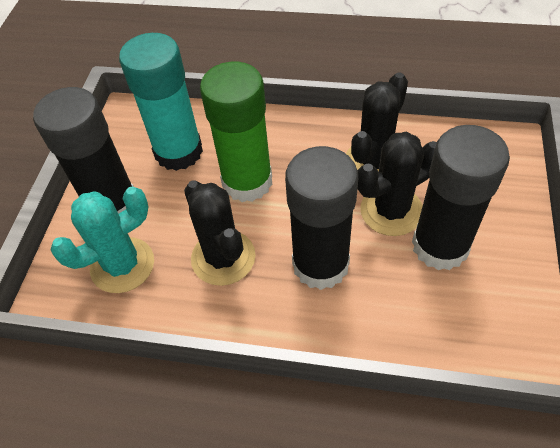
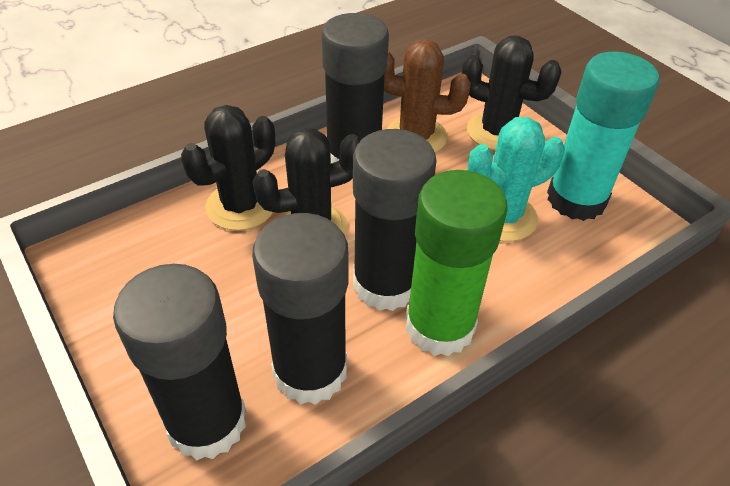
black glue stick: [33,87,134,214] [285,146,358,290] [412,125,510,270] = 3 -> [113,264,246,460] [252,213,348,405] [322,13,389,163] [353,129,437,311] = 4
brown cactus: none = 0 -> [384,39,471,153] = 1

